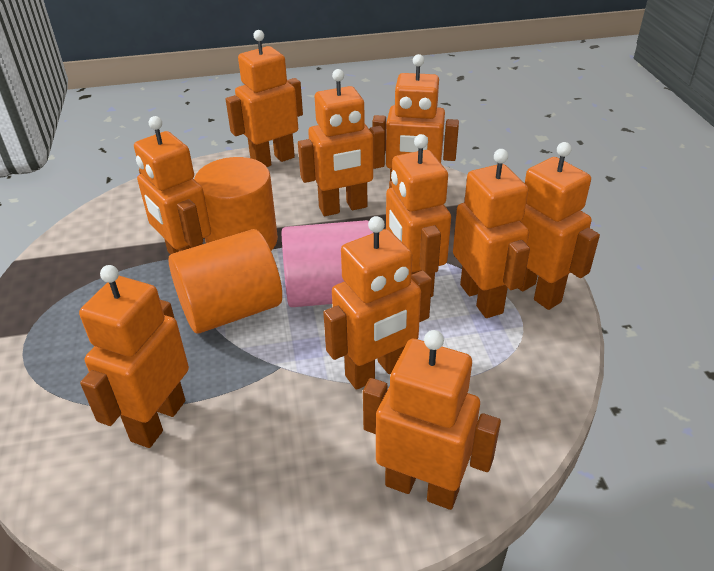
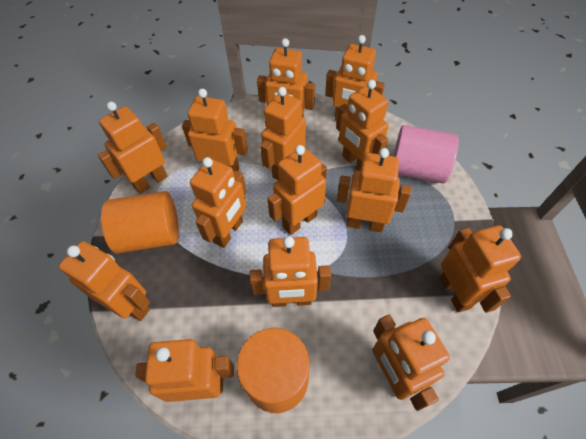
orange robot: [79,265,189,448] [134,116,211,255] [226,30,303,167] [298,69,385,216] [323,216,432,390] [363,330,501,510] [372,54,459,181] [386,134,451,297] [453,149,530,318] [518,142,600,310] = 10 -> [58,241,150,321] [98,102,168,194] [135,339,234,402] [182,89,248,172] [190,157,247,248] [250,236,331,307] [257,38,315,117] [260,87,306,181] [267,145,327,235] [325,35,385,121] [336,80,389,171] [337,148,411,233] [372,315,450,411] [439,225,521,313] = 14

